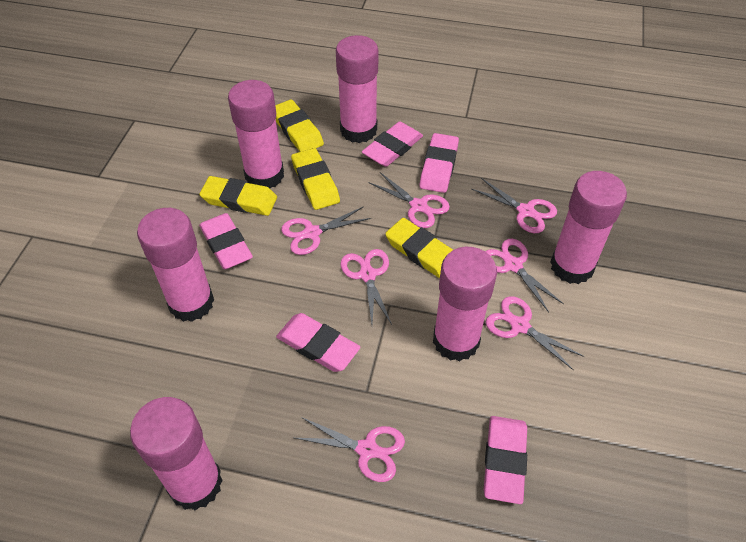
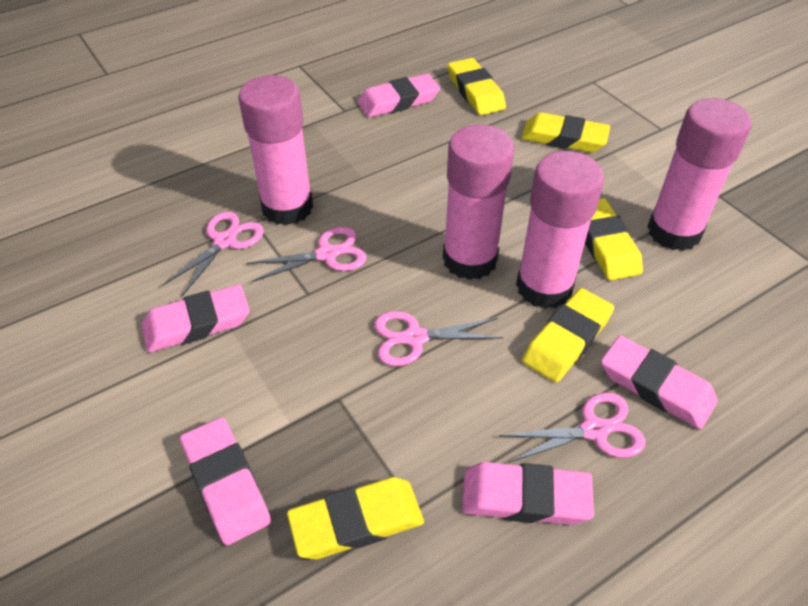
pink glue stick: [130,397,223,511] [137,208,214,322] [228,80,284,188] [336,35,378,143] [433,247,497,362] [550,171,627,284] = 6 -> [238,75,313,225] [443,124,514,280] [516,151,604,309] [647,98,751,251] = 4
pink scissors: [281,206,371,255] [295,417,405,482] [340,249,392,325] [368,172,450,228] [472,178,557,233] [485,238,564,312] [486,296,584,370] = 7 -> [162,212,264,296] [246,227,367,282] [374,311,504,366] [499,393,645,463] = 4
yellow eraser: [199,176,277,216] [275,99,324,152] [291,148,340,210] [385,218,453,278] = 4 -> [287,477,424,559] [448,58,506,115] [521,112,610,152] [522,288,614,383] [585,198,643,280] = 5

